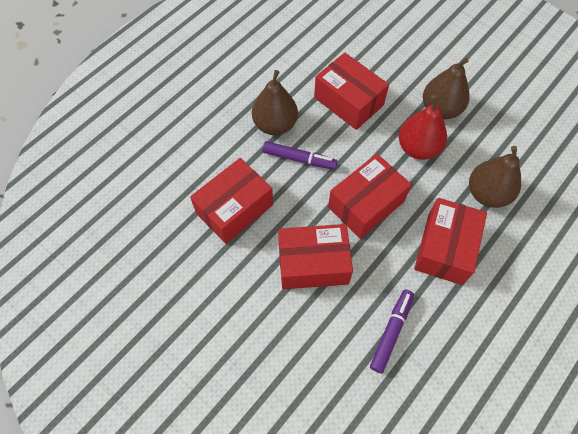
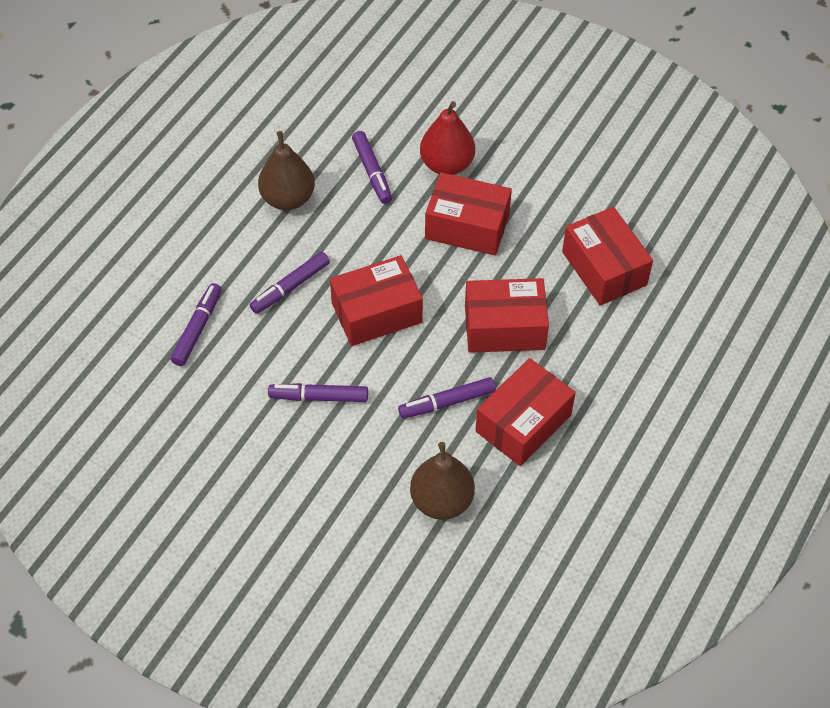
brown pear: [252,70,298,135] [423,58,470,119] [469,146,521,208] = 3 -> [258,131,315,210] [410,442,475,520] = 2
purple marker: [262,141,338,170] [370,289,414,373] = 2 -> [171,283,222,366] [250,252,330,314] [268,383,368,402] [352,131,392,204] [398,377,496,419] = 5

